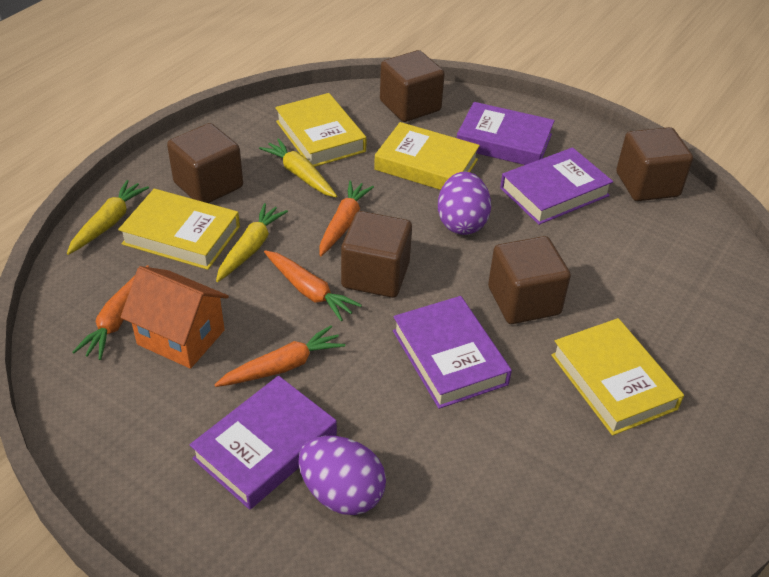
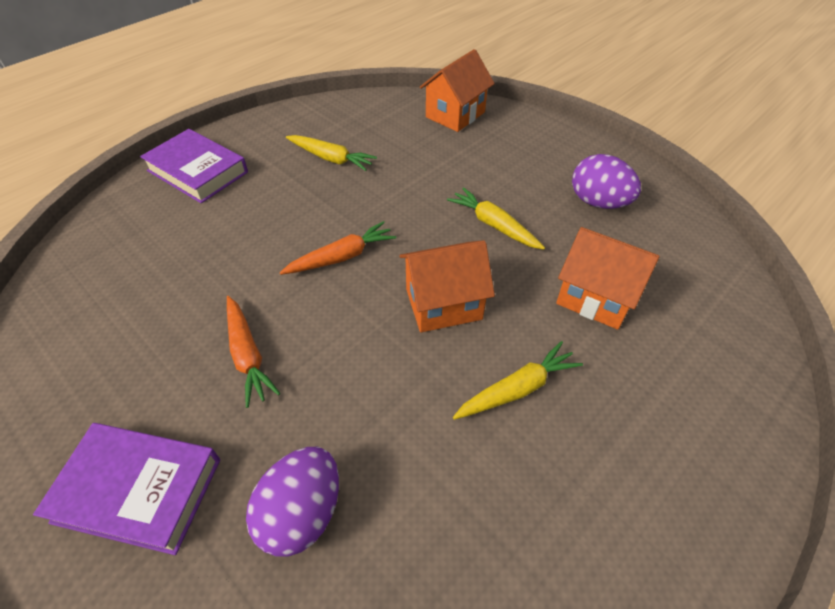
brown cube: [167,123,243,203] [341,211,412,298] [380,50,445,122] [488,236,571,324] [616,127,693,201] = 5 -> none = 0
orange carrot: [72,265,149,360] [215,325,345,387] [264,250,362,321] [319,180,374,256] = 4 -> [227,296,281,408] [280,221,396,275] = 2
orange house: [121,266,229,369] = 1 -> [399,240,495,332] [420,49,495,132] [556,227,660,330] = 3
purple book: [190,376,337,510] [393,296,512,409] [457,102,555,165] [500,147,613,225] = 4 -> [33,423,220,555] [140,129,248,203] = 2
yellow book: [118,189,240,270] [275,93,367,167] [374,122,480,190] [551,318,684,436] = 4 -> none = 0

